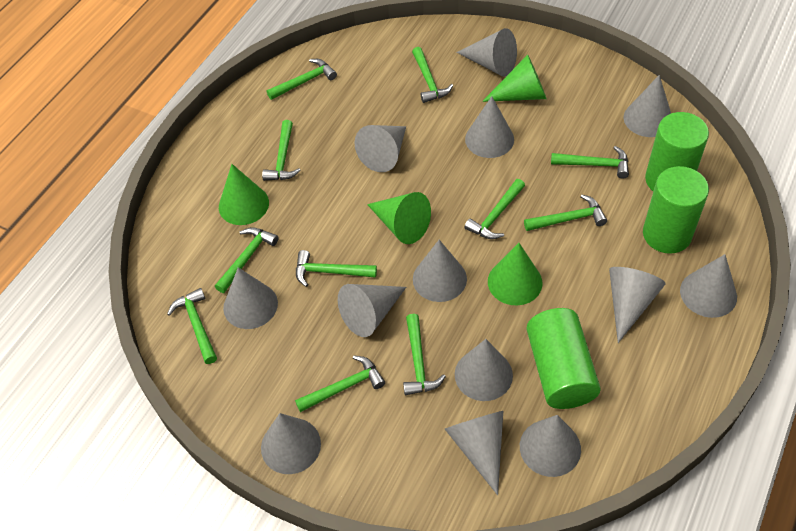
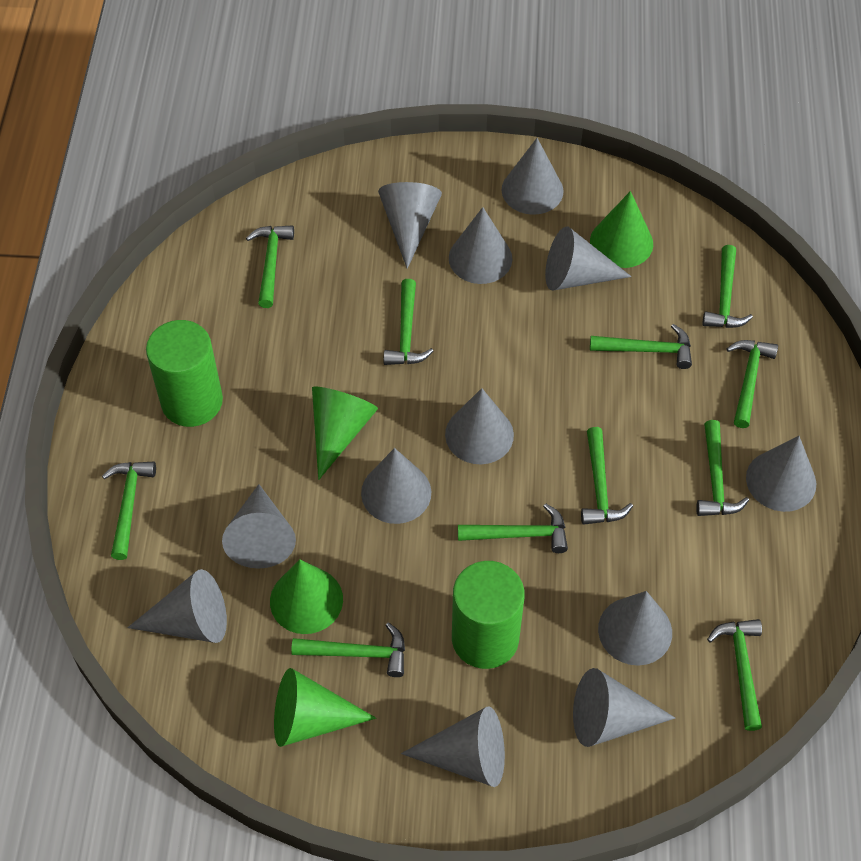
green cylinder: [527,308,601,409] [643,166,709,254] [645,112,709,191] = 3 -> [146,320,223,427] [452,561,525,669] = 2
grey cone: [223,267,278,329] [261,413,321,474] [338,284,406,337] [354,125,406,172] [413,240,467,302] [445,411,503,495] [455,339,513,401] [456,28,517,77] [465,96,514,158] [520,415,581,477] [609,267,666,343] [624,75,671,137] [680,254,737,318] = 13 -> [127,569,227,643] [222,484,296,569] [361,448,431,524] [378,182,442,269] [401,706,505,787] [445,388,514,464] [449,207,512,284] [501,138,564,215] [545,226,632,290] [573,668,675,747] [598,591,672,666] [746,436,816,512] = 12

